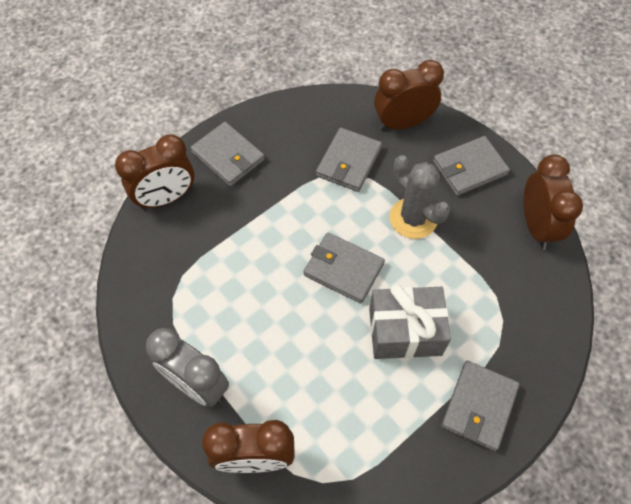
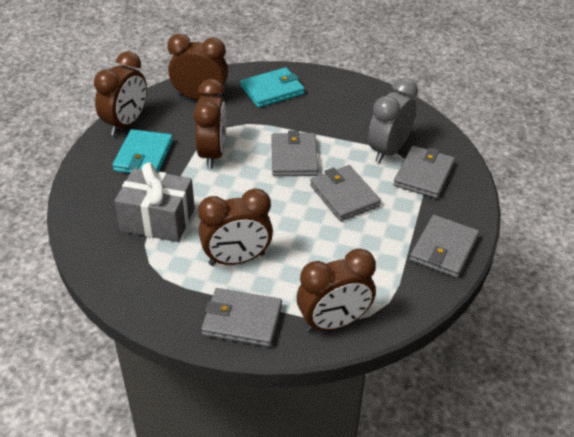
brown clock: [115,134,194,209] [202,420,295,473] [374,60,444,130] [524,154,583,249] = 4 -> [94,51,147,136] [167,34,228,100] [193,79,226,169] [198,188,273,266] [297,248,376,332] = 5
grey cactus: [390,155,451,239] = 1 -> none = 0
turquoise wallet: none = 0 -> [112,129,173,173] [241,67,305,108] = 2

